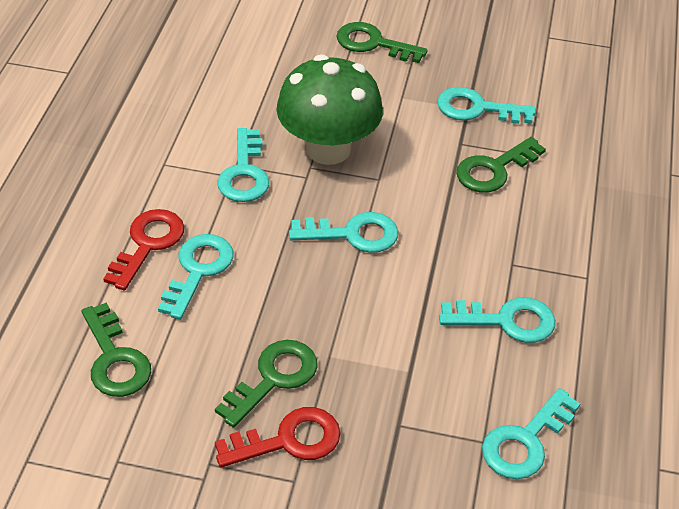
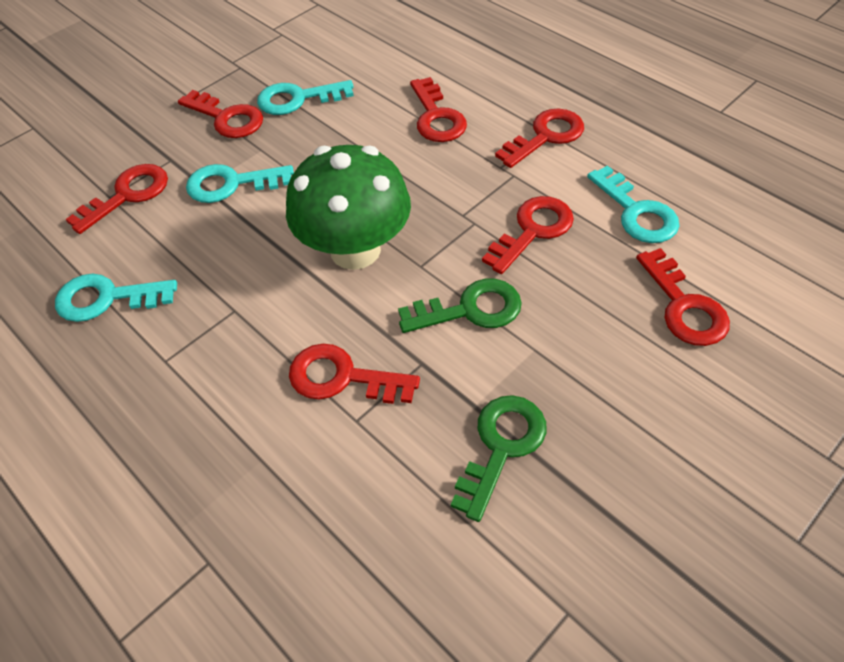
green key: [82,303,151,397] [215,340,318,428] [336,22,428,63] [456,137,546,192] = 4 -> [398,279,522,333] [451,395,547,522] = 2
red key: [103,209,185,291] [215,407,341,467] = 2 -> [66,164,168,234] [178,90,263,138] [289,344,420,404] [410,77,467,142] [482,196,574,274] [495,108,584,168] [636,248,730,346] = 7
turquoise key: [158,234,234,320] [217,128,269,202] [289,212,398,253] [437,87,536,124] [439,297,555,343] [482,388,580,479] = 6 -> [55,274,177,322] [186,164,294,203] [257,80,354,115] [587,165,679,243] = 4

